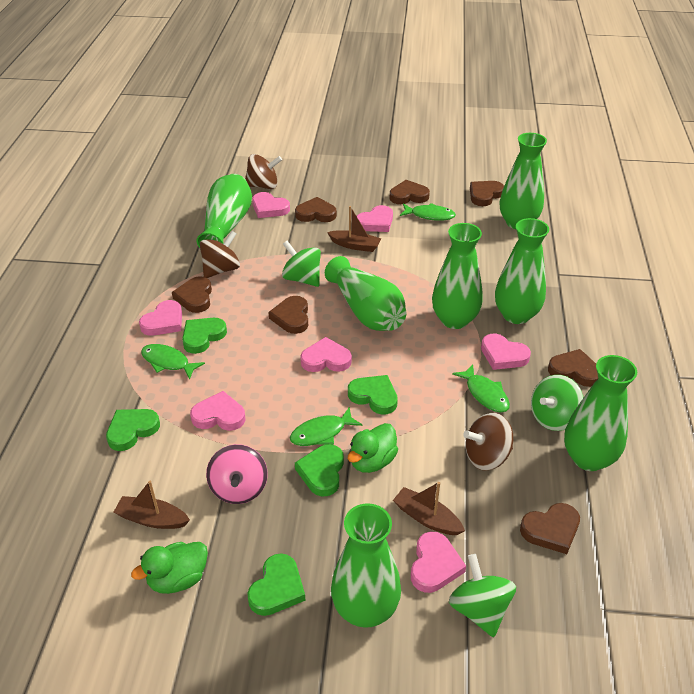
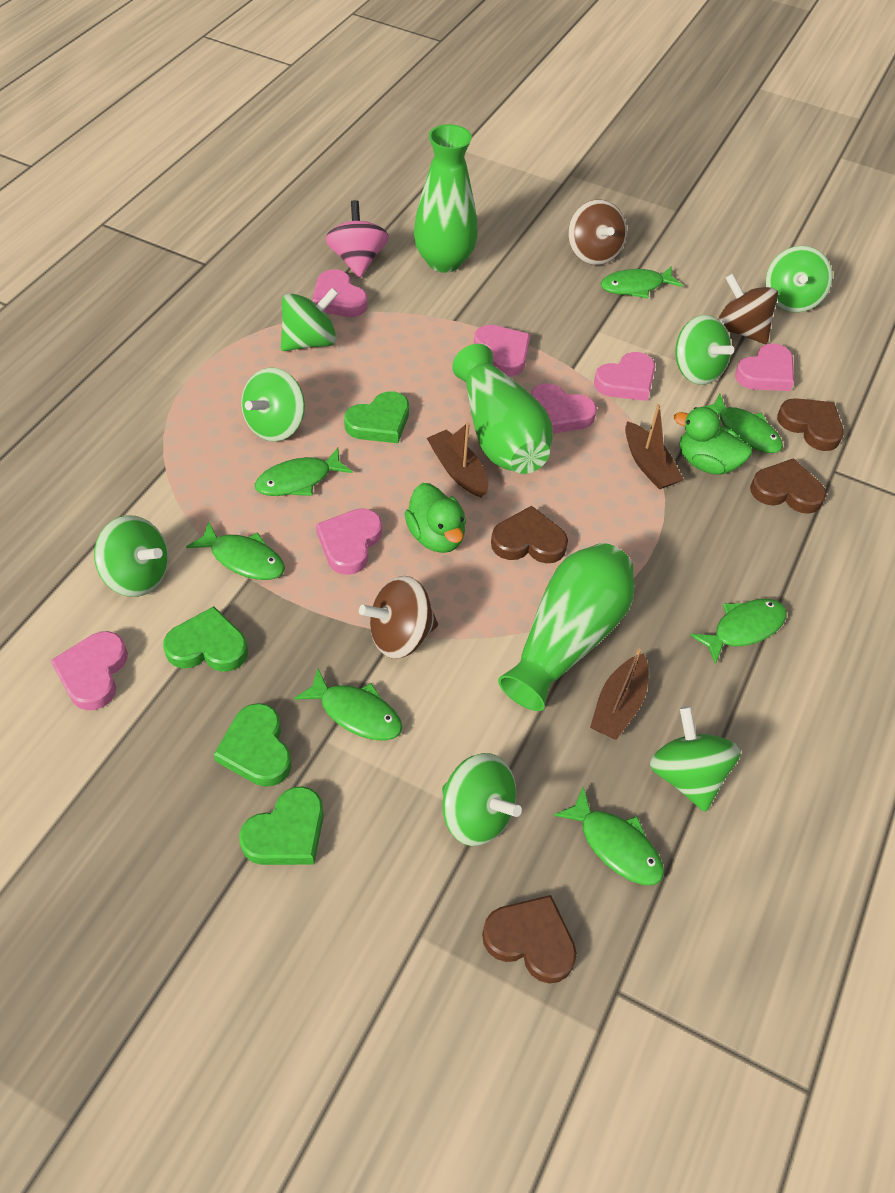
brown heart: [172,276,212,313] [268,296,308,334] [295,197,337,222] [390,180,430,204] [470,181,504,206] [520,503,580,554] [548,349,598,387] = 7 -> [482,895,577,983] [491,506,568,563] [750,458,826,514] [777,398,844,451] = 4
green fish: [141,344,205,379] [290,407,362,446] [400,203,456,221] [452,364,510,413] = 4 -> [186,521,285,580] [255,448,353,496] [294,668,402,741] [554,787,664,885] [601,267,683,298] [690,599,787,665] [704,394,783,453] = 7
green heart: [106,409,160,451] [182,318,227,354] [247,553,305,616] [295,444,344,496] [348,375,398,415] = 5 -> [163,606,248,672] [214,703,291,787] [239,786,324,865] [344,391,409,443] = 4
green spinning top: [282,241,321,287] [449,554,516,637] [531,375,583,431] = 3 -> [94,515,169,597] [241,367,305,442] [281,288,339,351] [442,753,522,846] [650,706,741,812] [675,315,734,385] [766,246,832,313] = 7
green vase: [196,174,252,248] [325,256,406,331] [331,503,401,628] [432,223,483,329] [495,218,549,324] [500,133,547,229] [564,355,637,471] = 7 -> [414,124,478,273] [452,344,553,474] [498,543,634,711] = 3

